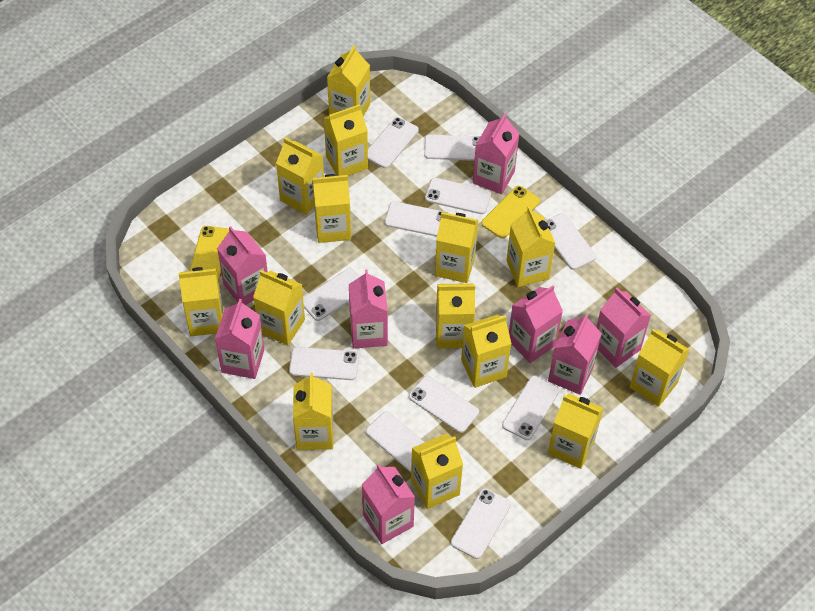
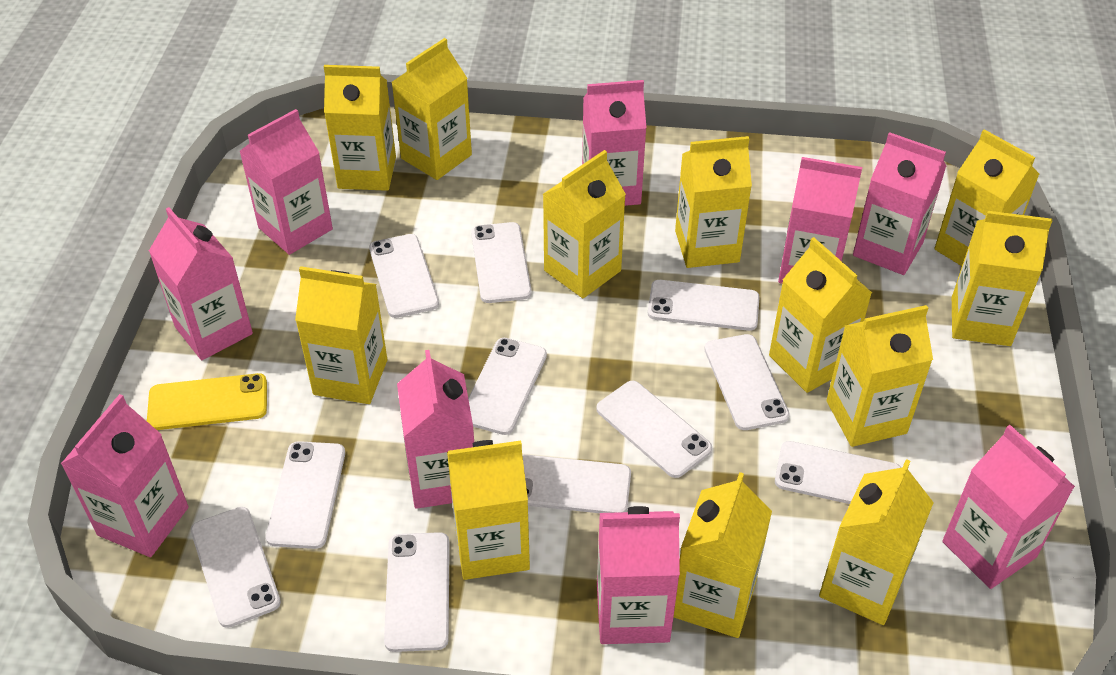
pink carton: [215,299,264,379] [217,226,268,305] [349,270,388,349] [362,464,415,544] [473,113,520,194] [509,285,563,363] [548,314,602,395] [596,288,651,368] = 8 -> [61,394,189,557] [149,207,253,360] [239,109,333,255] [397,350,474,509] [582,80,647,206] [597,506,680,644] [778,157,862,284] [853,132,946,275] [942,425,1075,589] = 9
yellow carton: [178,267,223,336] [253,270,305,345] [276,138,324,215] [293,373,333,450] [312,174,351,243] [324,104,368,176] [327,45,370,116] [411,434,463,509] [435,212,479,283] [436,283,475,348] [461,315,512,388] [506,206,555,287] [548,393,603,469] [630,329,690,407] = 14 -> [295,266,387,404] [324,65,396,191] [392,38,472,180] [447,440,530,580] [543,150,626,298] [674,472,772,638] [675,136,752,268] [769,237,872,393] [819,459,934,625] [826,305,933,447] [934,129,1040,266] [952,211,1052,346] = 12
yellow phone: [189,226,229,280] [481,186,540,239] = 2 -> [147,373,267,430] = 1

